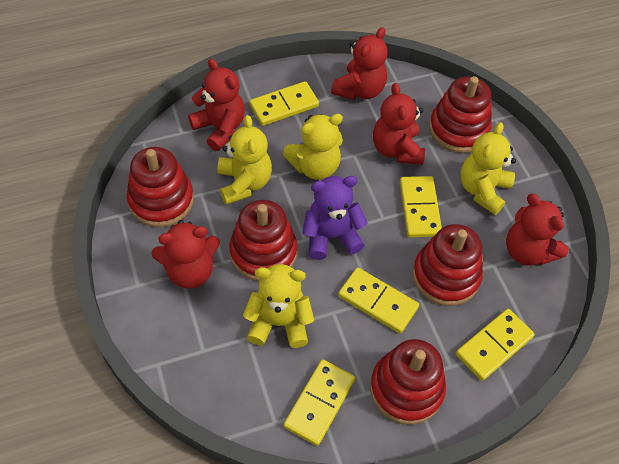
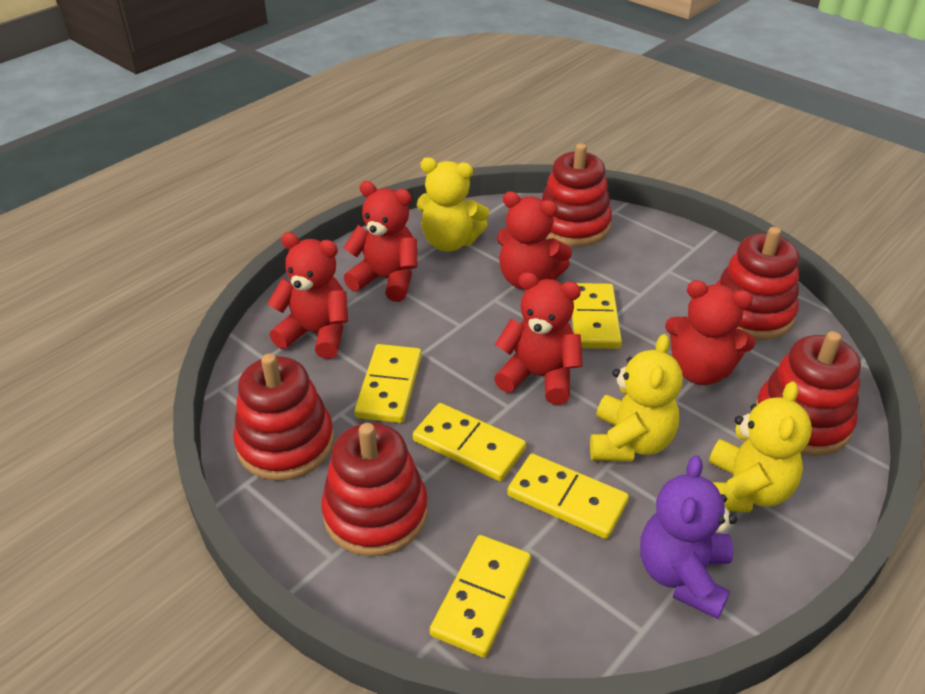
yellow teddy bear: [218,115,272,205] [243,264,314,348] [283,114,343,180] [460,122,516,215] = 4 -> [417,157,489,251] [590,334,683,462] [709,381,812,512] = 3

